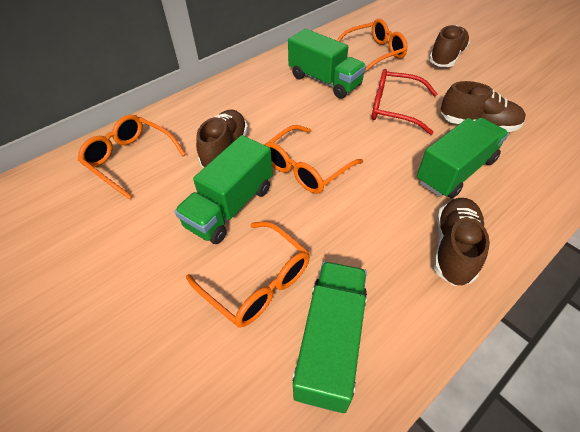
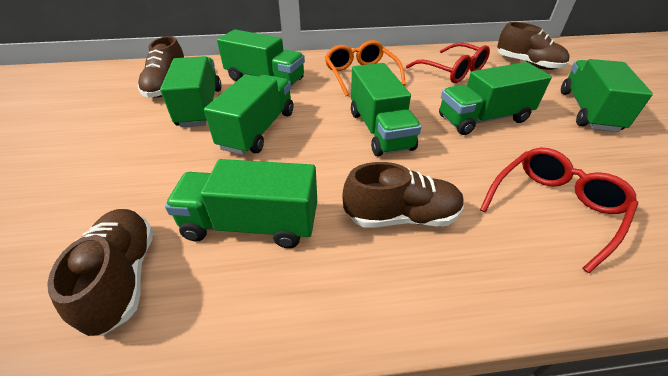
green truck: [174,135,273,244] [288,29,366,99] [293,262,367,413] [417,118,509,198] = 4 -> [160,56,222,127] [165,159,317,248] [204,74,293,155] [217,30,305,86] [351,63,421,156] [439,62,552,135] [561,59,653,132] = 7
orange glasses: [78,114,186,199] [186,221,310,327] [264,125,363,194] [337,19,408,73] = 4 -> [325,40,406,96] = 1
red glasses: [372,69,437,135] = 1 -> [406,42,490,83] [480,148,638,273] = 2

